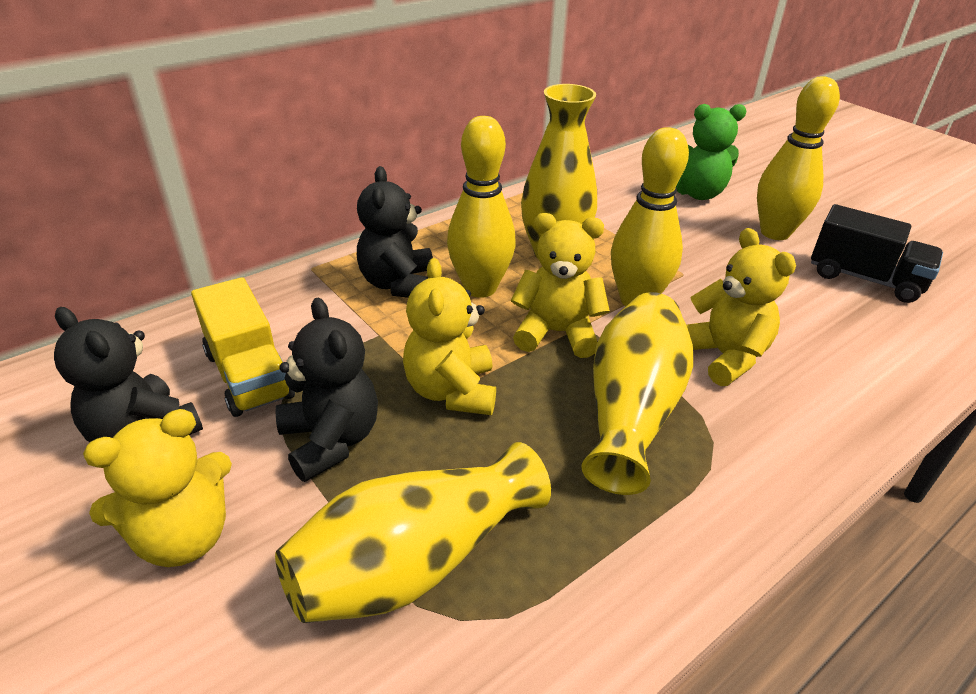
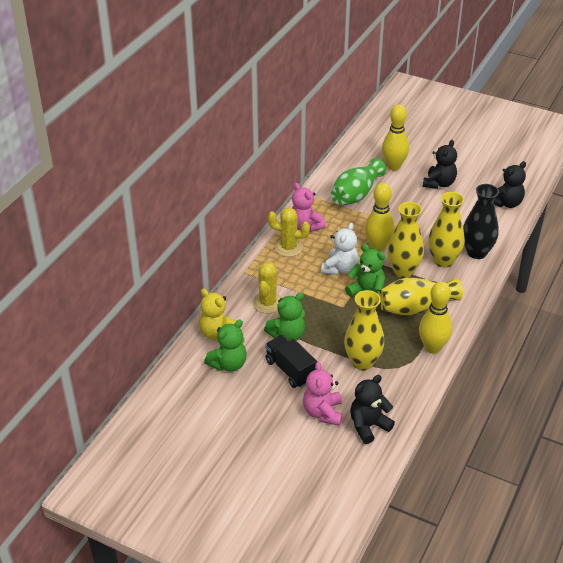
black vase: none = 0 -> [463,184,499,259] = 1
green teddy bear: [676,104,746,200] = 1 -> [204,320,247,372] [264,293,305,341] [345,244,385,296] = 3
green vase: none = 0 -> [331,158,386,205] = 1
pink teddy bear: none = 0 -> [292,183,326,232] [303,361,342,426] = 2
white teddy bear: none = 0 -> [321,223,358,275] = 1
yellow cactus: none = 0 -> [253,262,281,314] [268,208,310,257] = 2
yellow teddy bear: [83,409,232,567] [403,258,496,415] [511,213,610,358] [686,228,796,386] = 4 -> [199,289,241,340] = 1
yellow truck: [191,277,295,417] = 1 -> none = 0
yellow vase: [275,442,551,623] [521,84,597,258] [581,292,693,495] = 3 -> [344,290,384,370] [378,278,463,315] [387,202,424,278] [428,192,465,268] = 4

